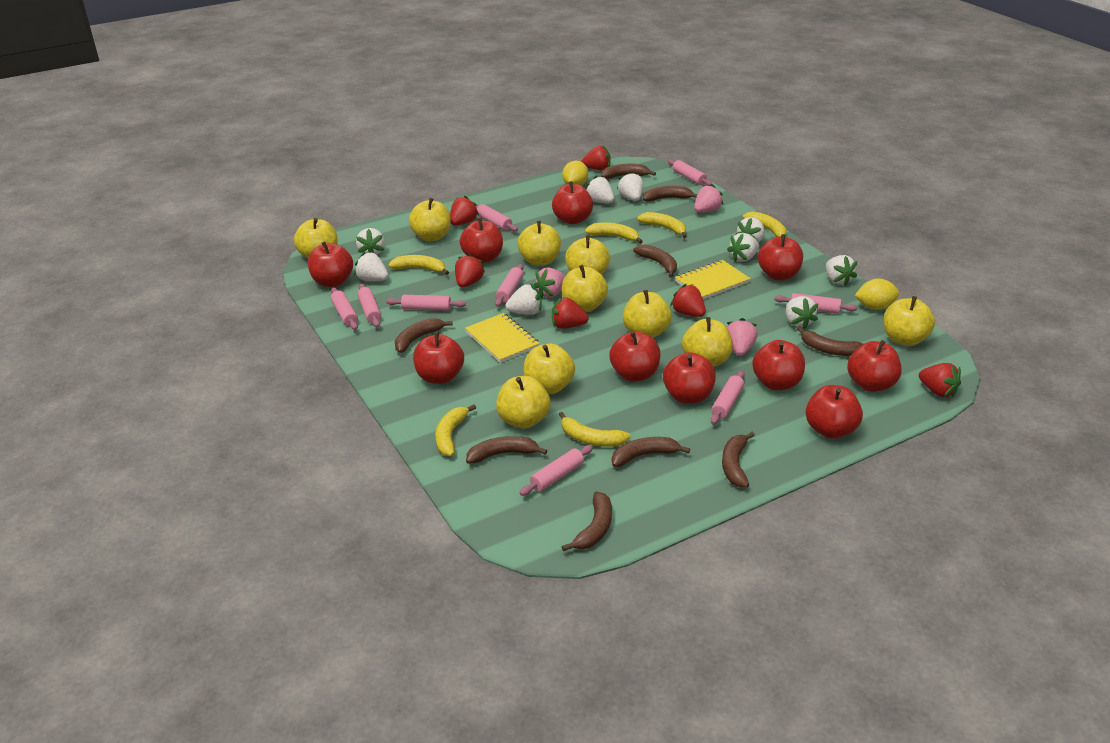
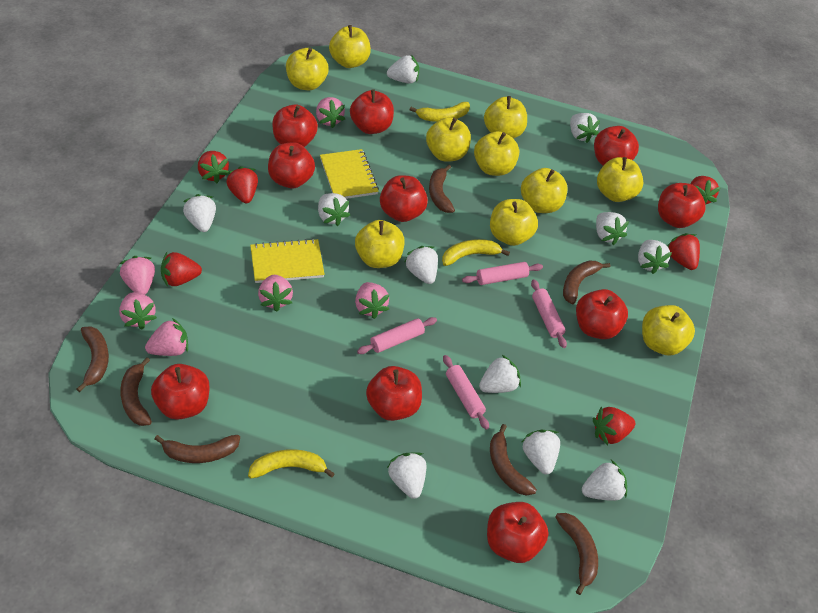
brown banana: [395,318,453,353] [466,436,547,464] [562,491,612,551] [601,164,656,179] [612,437,690,467] [633,244,677,278] [643,186,697,202] [722,432,755,488] [797,326,863,356] = 9 -> [77,326,109,392] [120,358,152,426] [155,435,240,463] [429,165,455,213] [490,424,537,496] [555,513,598,595] [563,260,611,305] = 7
pink rolling pin: [331,287,358,330] [357,284,381,327] [386,295,466,311] [476,204,518,231] [495,264,524,307] [520,445,593,496] [668,159,712,186] [711,371,745,425] [774,293,857,314] = 9 -> [357,317,437,354] [443,355,489,430] [462,262,543,285] [531,279,567,348] = 4
pink strawberry: [534,267,565,298] [694,184,724,213] [727,318,758,356] = 3 -> [119,256,155,295] [119,292,157,329] [145,318,188,356] [258,275,293,312] [316,97,345,128] [355,282,389,319] = 6
white strawberry: [354,252,388,281] [356,228,385,255] [505,284,542,315] [586,176,614,203] [617,171,643,201] [727,233,759,262] [735,217,764,243] [786,296,818,329] [826,255,857,286] = 9 -> [183,194,216,232] [318,193,350,226] [387,55,419,84] [387,452,426,499] [404,246,438,284] [479,355,521,393] [522,430,560,474] [570,113,600,143] [582,460,627,501] [596,212,629,245] [638,240,672,274] = 11
yellow banana: [388,255,449,275] [435,404,476,456] [559,412,631,447] [585,222,643,244] [637,212,687,238] [743,211,787,237] = 6 -> [248,449,335,479] [409,102,470,122] [442,239,510,266] = 3
yellow lemon: [562,161,588,186] [855,278,899,310] = 2 -> none = 0

